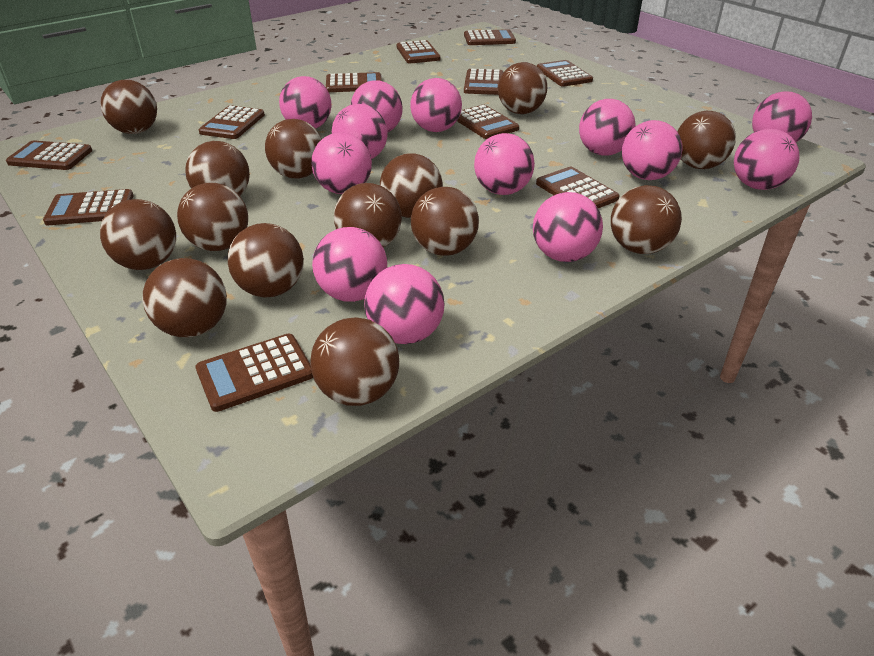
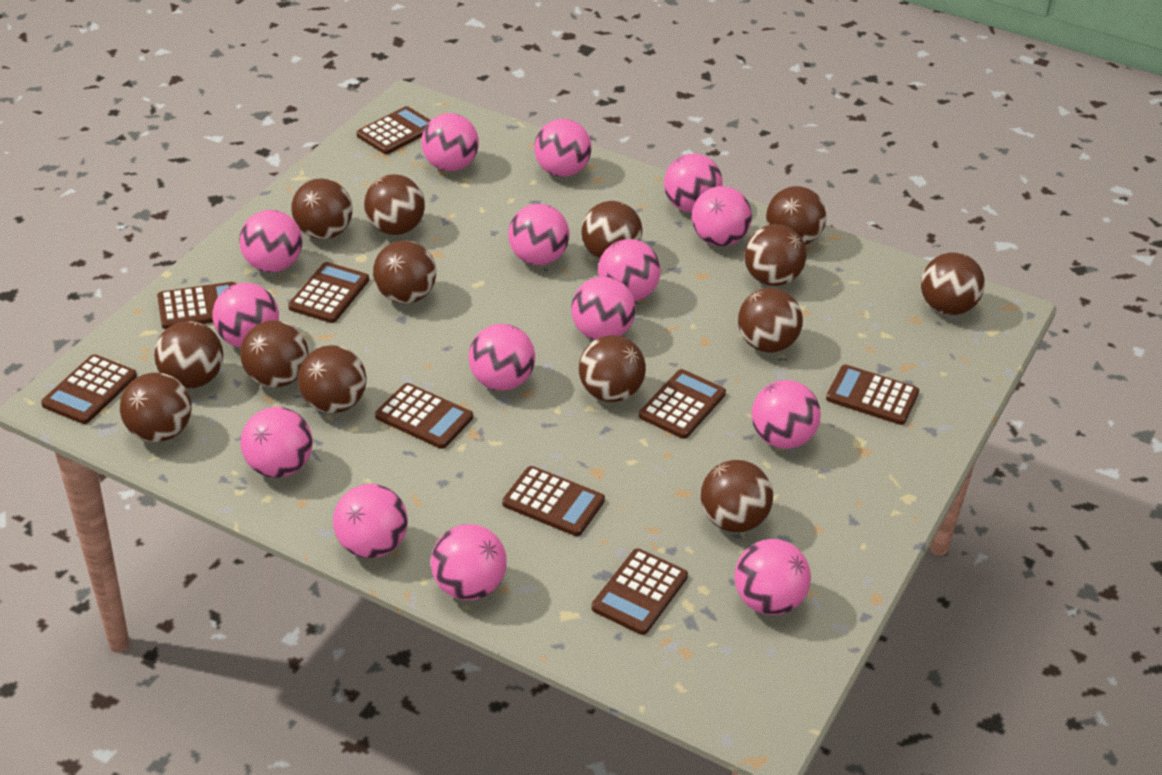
brown calculator: [6,140,92,170] [43,189,133,225] [195,334,313,412] [199,105,265,139] [326,72,382,92] [396,40,441,64] [457,105,519,139] [464,29,516,45] [464,69,503,95] [536,167,620,208] [537,60,593,87] = 11 -> [41,354,137,424] [157,282,236,329] [288,262,369,323] [357,106,431,154] [375,383,473,449] [502,466,605,536] [591,548,688,635] [639,369,726,439] [826,365,919,425] = 9
pink ball: [279,76,332,129] [311,132,372,194] [312,227,387,302] [332,104,388,159] [351,80,403,133] [364,264,444,344] [410,78,462,132] [474,133,535,195] [533,192,603,262] [579,99,636,156] [622,120,682,180] [734,129,799,190] [752,91,812,142] = 13 -> [212,283,279,348] [239,210,303,272] [240,407,313,478] [333,484,408,558] [421,113,479,171] [431,524,507,600] [469,324,535,391] [508,204,569,265] [534,119,591,177] [571,277,635,340] [598,239,661,301] [664,154,723,213] [692,186,752,246] [734,539,811,615] [751,380,821,449] = 15

